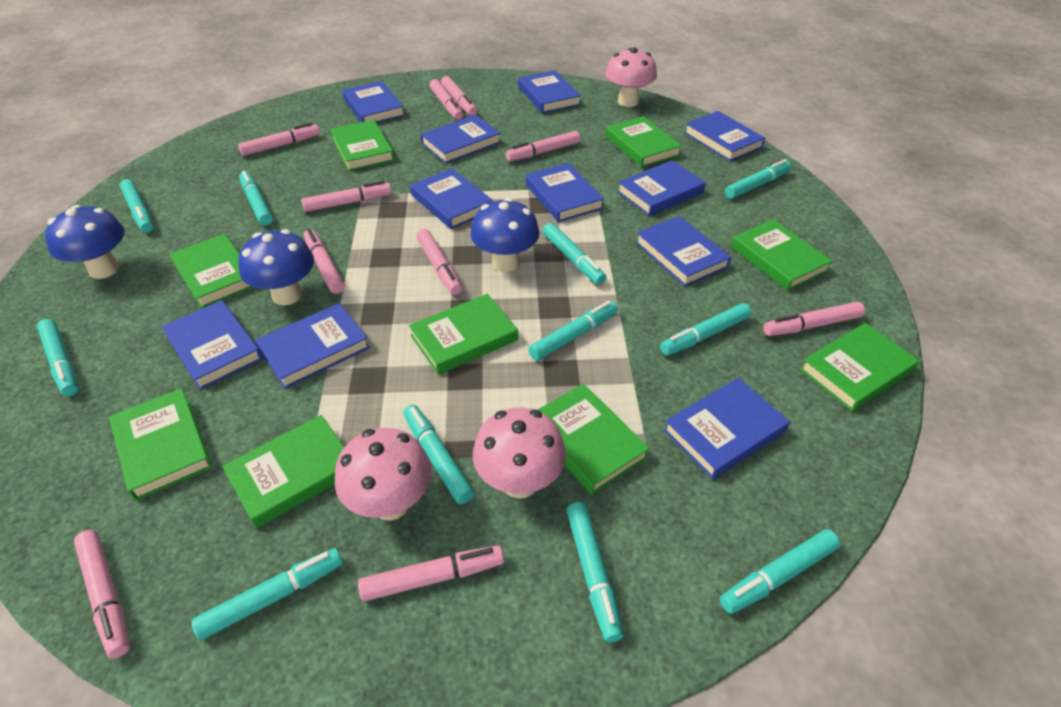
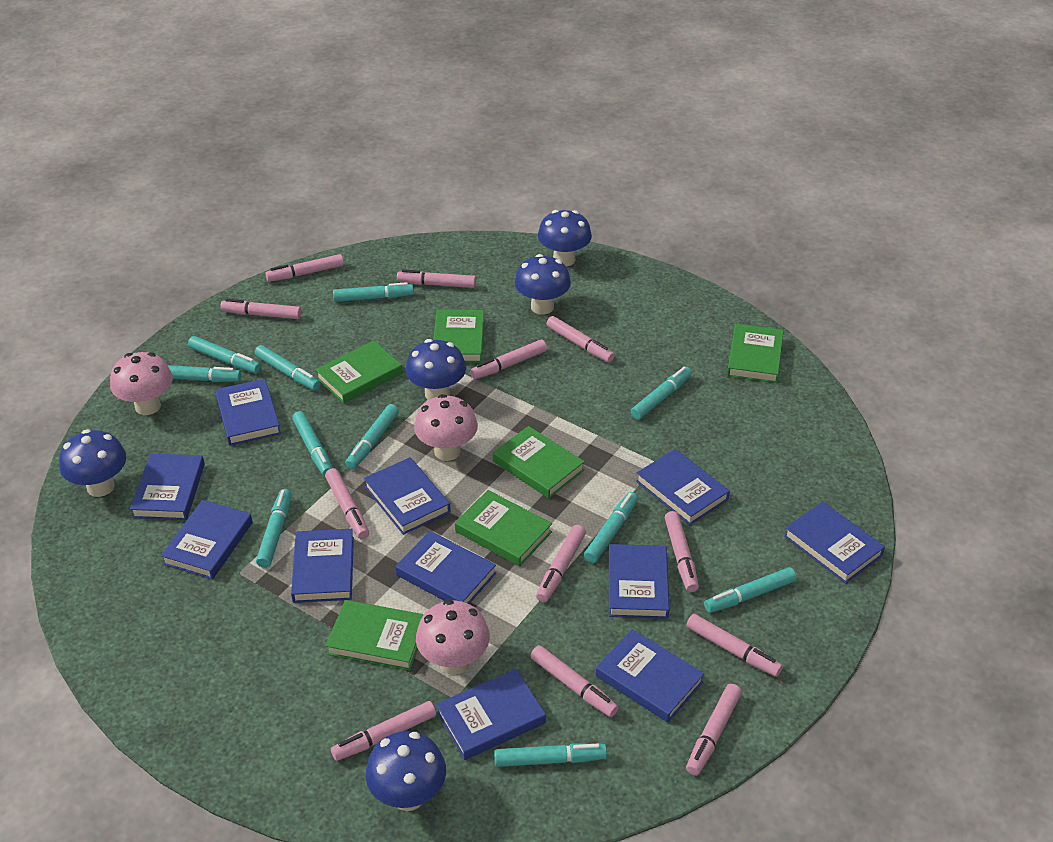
blue mushroom: [45,205,125,279] [238,229,314,306] [470,198,540,272] = 3 -> [59,429,126,497] [366,731,446,811] [405,339,466,400] [514,254,571,314] [538,210,592,267] = 5
green book: [109,388,212,500] [169,234,252,308] [222,415,344,528] [330,120,394,171] [409,294,518,375] [538,384,650,495] [605,116,682,167] [731,219,833,291] [800,323,919,412] = 9 -> [315,340,403,404] [326,600,424,671] [433,309,484,363] [455,490,552,566] [493,426,585,498] [727,324,784,383] = 6
pink marker: [74,530,130,659] [238,123,320,156] [301,181,392,212] [303,229,345,294] [358,545,504,601] [416,229,462,295] [429,79,463,120] [441,76,477,116] [506,131,580,161] [763,302,865,336] = 10 -> [220,299,302,319] [265,254,344,282] [325,468,369,539] [331,701,436,761] [397,269,476,288] [470,340,547,379] [531,645,619,717] [536,525,586,602] [546,316,615,362] [665,511,699,592] [686,614,783,677] [686,684,742,776] = 12

